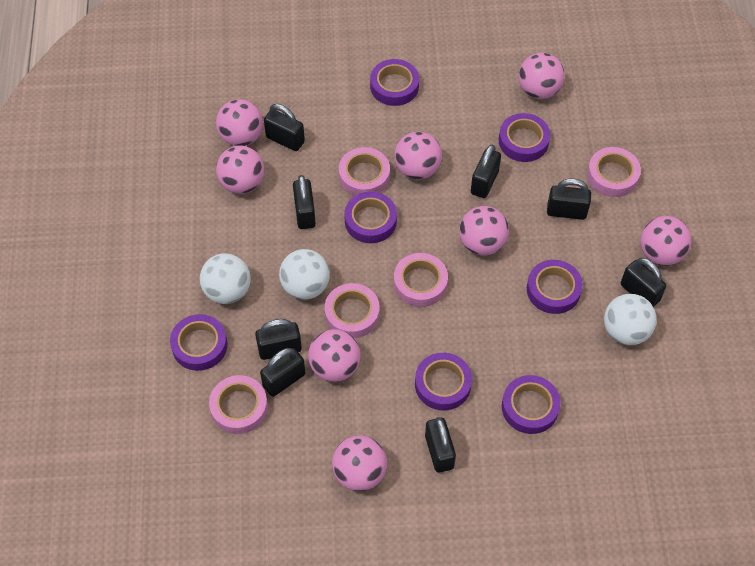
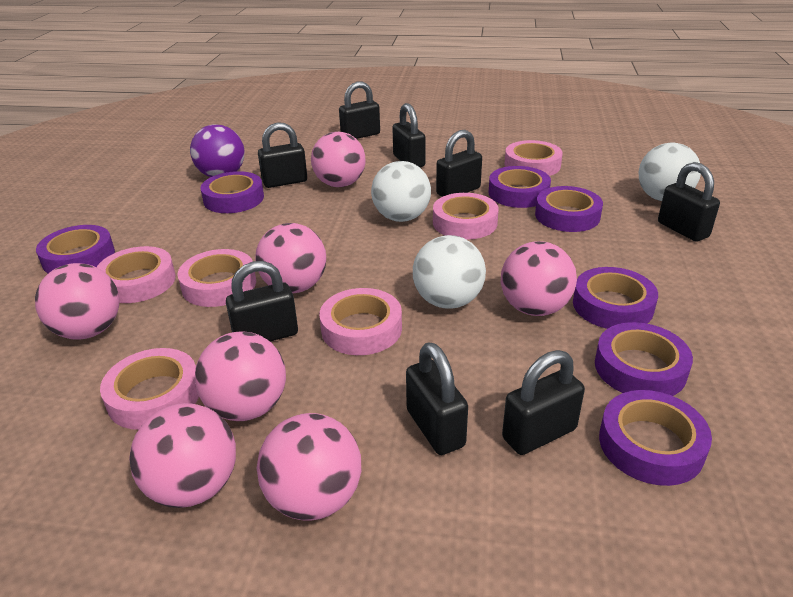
pink ball: [216,99,263,146] [216,145,265,194] [308,329,360,382] [332,436,387,491] [395,132,442,180] [459,206,509,255] [518,53,565,99] [641,216,691,266] = 8 -> [35,263,119,340] [129,403,236,508] [194,332,286,421] [255,223,326,293] [257,413,361,521] [311,132,365,187] [501,241,577,316] = 7
pink tape: [209,375,268,434] [325,283,380,338] [339,147,390,196] [394,253,448,307] [587,147,641,197] = 5 -> [97,246,176,303] [100,348,199,430] [177,249,256,307] [319,288,402,355] [433,193,499,240] [505,140,563,176] = 6
purple ball: none = 0 -> [190,124,245,177] = 1

